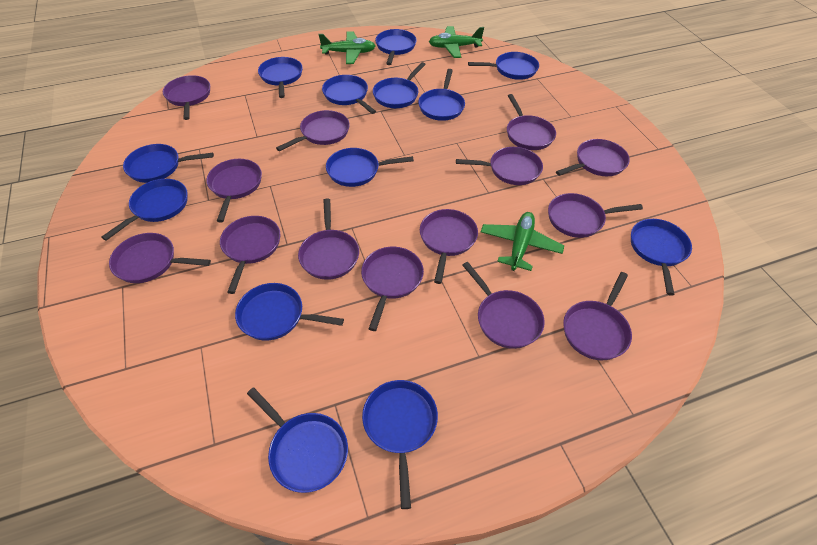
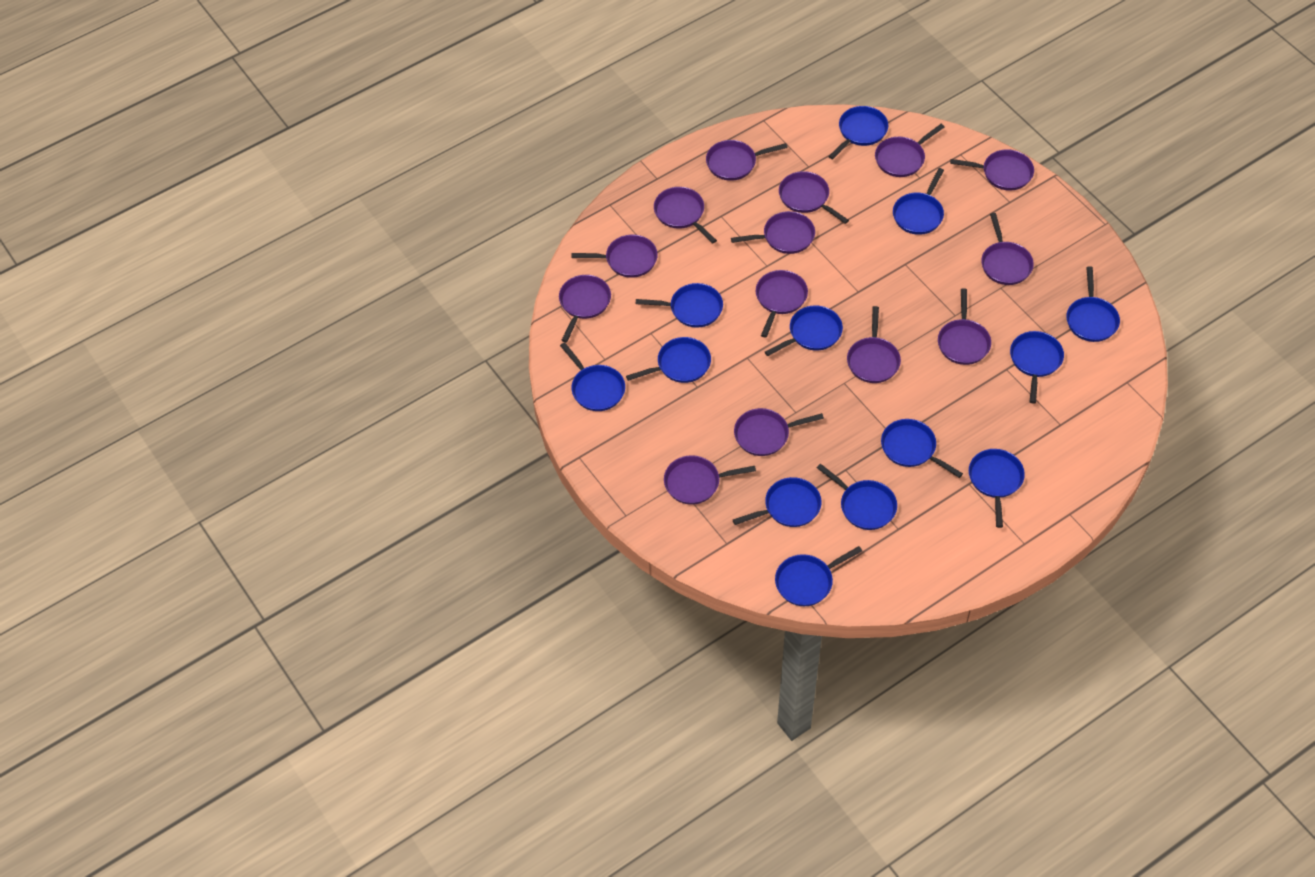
green plane: [319,31,375,64] [429,26,484,58] [481,212,564,271] = 3 -> none = 0

